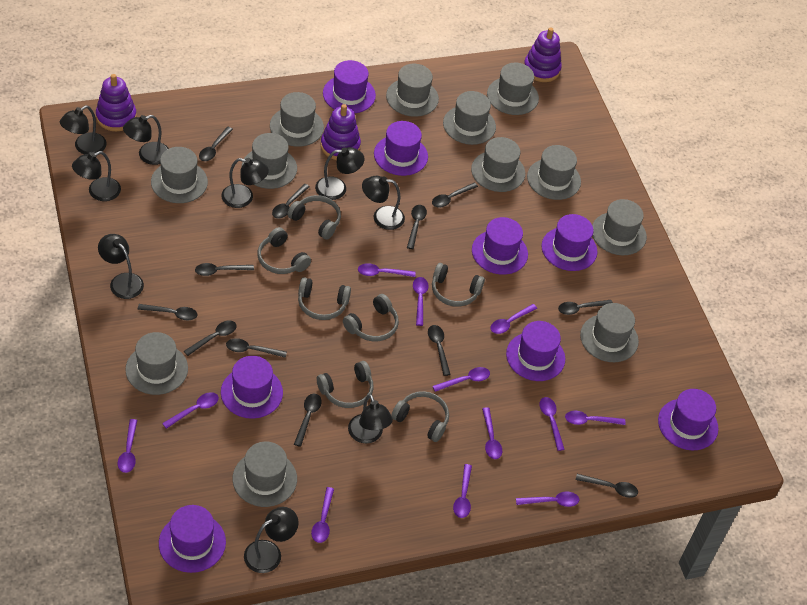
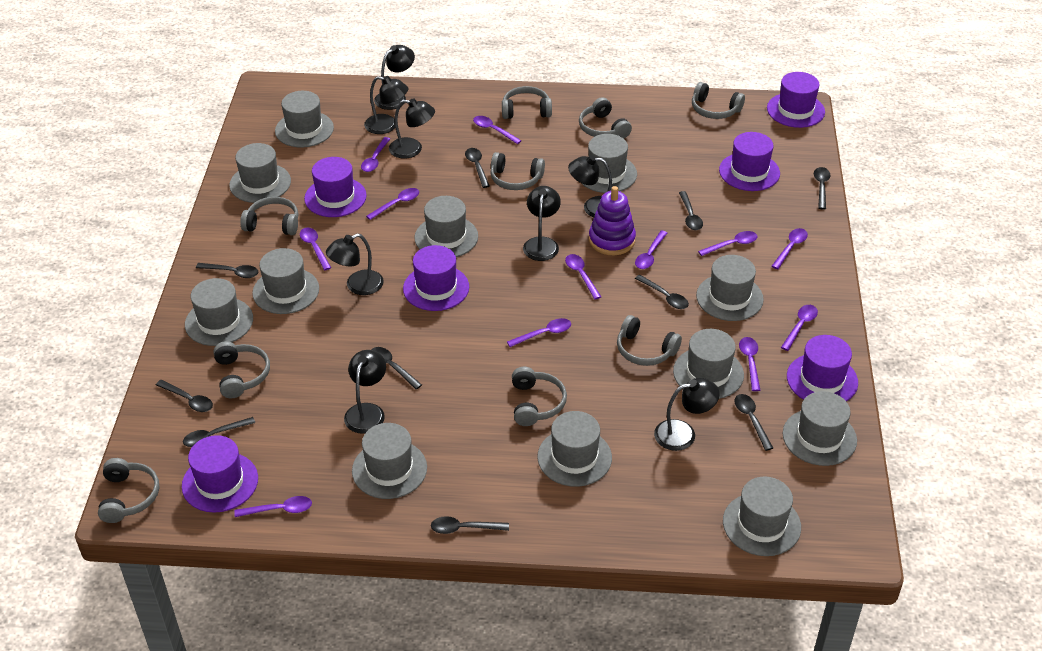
black lamp: [60,105,107,155] [72,151,121,201] [98,234,144,299] [123,115,169,165] [221,158,269,208] [244,507,299,573] [315,147,364,200] [348,394,393,443] [362,176,405,230] = 9 -> [326,234,384,295] [344,350,386,434] [364,76,409,134] [374,45,415,110] [389,98,435,159] [523,186,561,261] [568,155,612,217] [654,378,720,451] = 8
black spoon: [137,304,197,320] [184,321,237,356] [195,263,254,276] [199,127,233,161] [226,338,287,358] [272,184,310,218] [294,394,322,447] [407,205,427,249] [428,325,451,376] [432,183,478,207] [558,300,613,315] [576,474,638,498] = 12 -> [156,380,213,412] [183,417,255,447] [196,263,258,278] [371,347,422,389] [431,516,509,534] [465,148,490,188] [635,275,689,309] [679,191,703,230] [734,394,773,451] [814,167,830,210] = 10
grey headphones: [257,227,311,274] [287,195,341,240] [298,277,351,320] [317,361,374,408] [343,294,399,341] [391,391,449,442] [432,263,485,307] = 7 -> [98,458,159,523] [213,341,270,398] [240,197,298,235] [490,152,545,190] [502,86,552,119] [512,367,567,426] [579,97,632,139] [617,315,682,366] [692,82,745,119] = 9
purple hat: [159,505,226,573] [221,356,283,419] [323,60,376,113] [374,121,428,176] [472,217,528,275] [506,321,565,381] [541,214,597,271] [658,389,718,451] = 8 -> [182,435,258,513] [304,157,367,217] [403,245,469,311] [719,132,780,191] [767,72,825,128] [787,335,858,401] = 6
purple stacking toy: [96,74,137,131] [321,104,361,160] [524,28,562,82] = 3 -> [589,186,636,255] = 1

